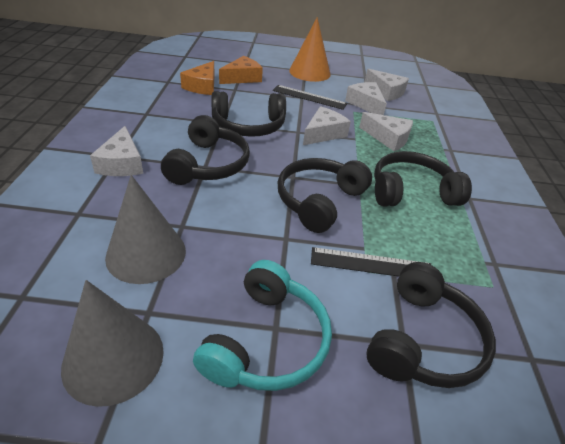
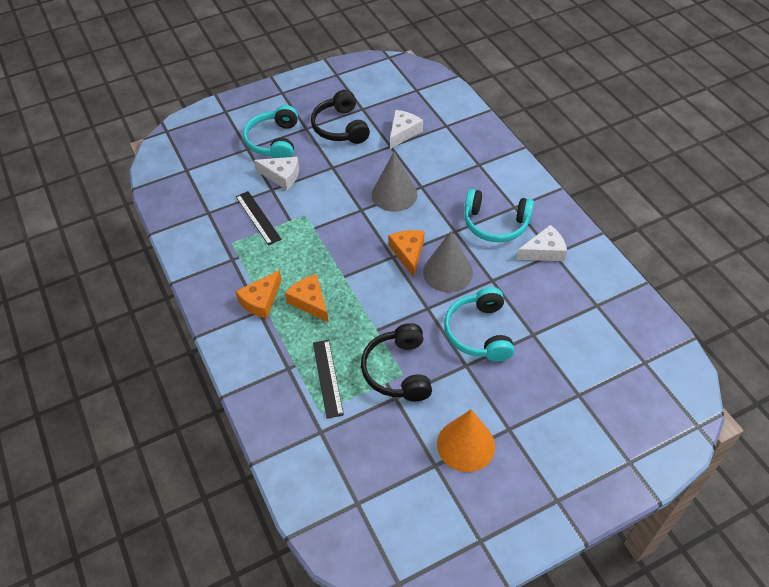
black headphones: [161,115,250,185] [212,91,286,137] [278,158,372,233] [366,262,496,388] [374,151,472,206] = 5 -> [311,90,370,144] [361,323,432,401] = 2
orange cheese: [180,61,215,95] [219,56,263,84] = 2 -> [235,270,282,319] [285,274,329,323] [389,230,424,277] = 3
turquoise headphones: [193,260,332,391] = 1 -> [243,105,298,158] [444,287,514,362] [464,189,534,242] = 3
white cheese: [90,126,143,176] [303,106,351,145] [345,82,387,115] [359,112,413,151] [365,69,409,101] = 5 -> [254,157,299,190] [390,110,423,149] [516,225,567,261] = 3

